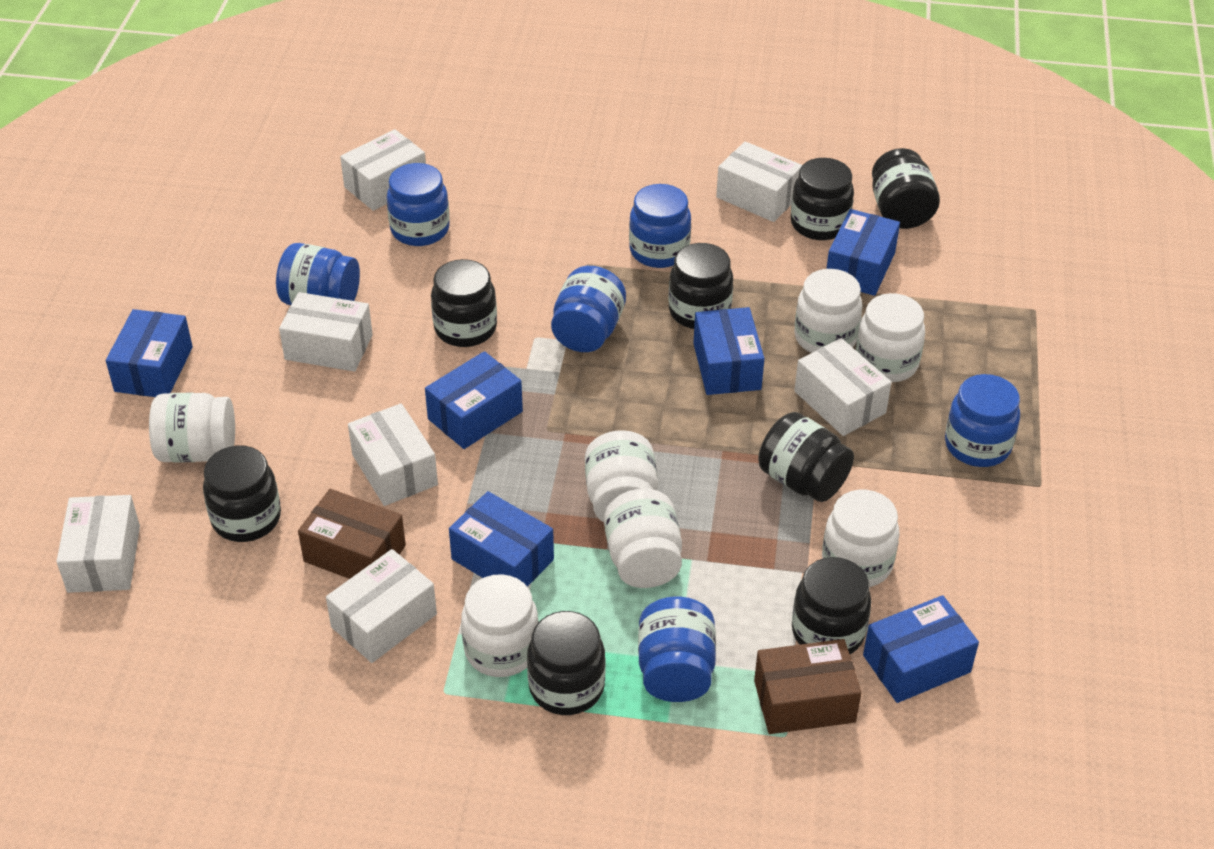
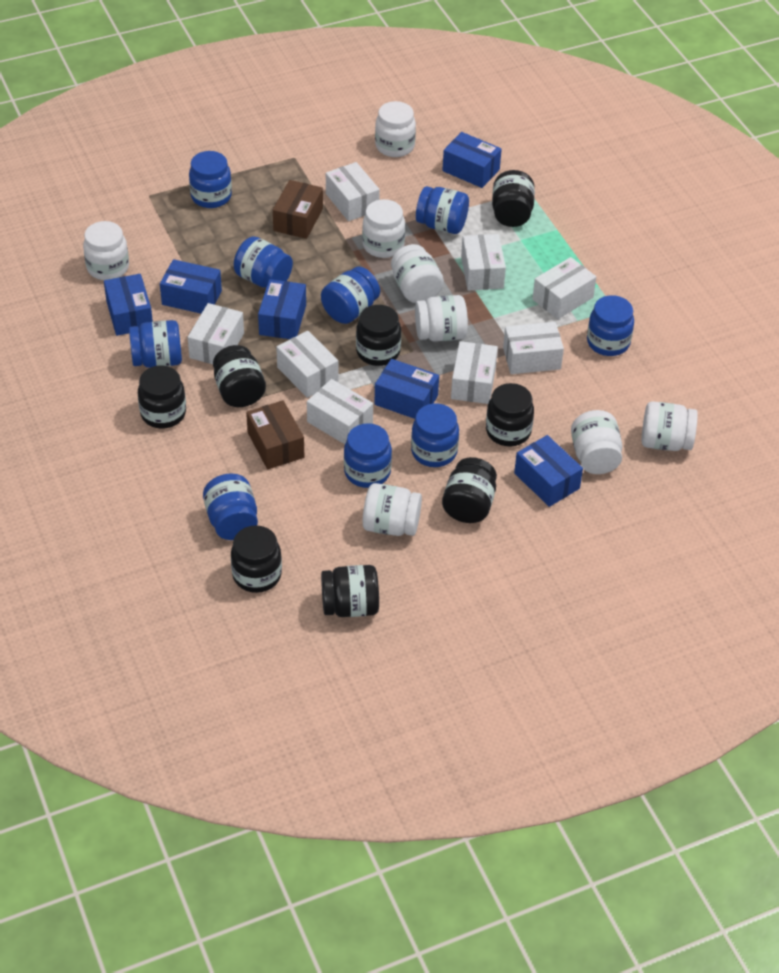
blue jar: [276,243,360,305] [387,163,450,246] [551,266,626,352] [629,184,691,268] [638,596,716,702] [945,374,1020,467] = 6 -> [129,320,182,368] [189,151,232,208] [203,474,258,540] [234,236,293,288] [321,267,380,324] [344,423,392,488] [411,403,459,467] [416,186,469,234] [587,295,634,356] = 9
white box: [56,495,140,593] [279,292,373,372] [326,549,437,663] [340,129,426,211] [348,403,438,506] [716,141,802,222] [794,338,892,436] = 7 -> [188,303,244,364] [276,331,338,398] [307,379,373,444] [326,162,380,221] [451,341,498,404] [461,234,506,291] [503,322,564,374] [532,257,596,319] = 8
white jar: [149,393,235,463] [461,574,539,677] [585,430,658,522] [604,489,682,588] [794,269,862,353] [822,490,900,587] [856,293,925,382] = 7 -> [83,221,129,280] [362,199,405,258] [363,483,422,536] [375,101,416,157] [391,244,444,303] [415,295,468,341] [571,410,622,474] [642,401,698,451] = 8

